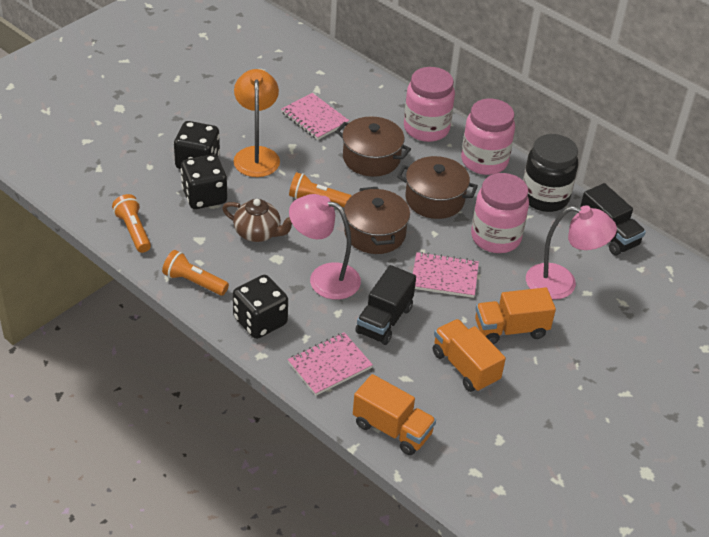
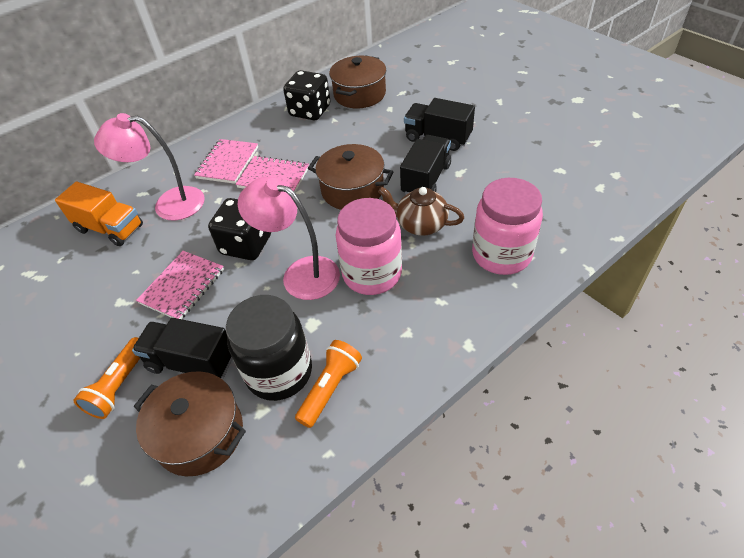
black dice: [174,121,220,169] [181,154,227,209] [233,275,288,339] = 3 -> [208,198,271,260] [283,70,330,120] = 2
black truck: [355,265,416,345] [580,183,646,255] = 2 -> [132,318,233,379] [400,135,451,195] [404,98,475,151] = 3
orange flashlight: [112,194,151,253] [162,250,229,295] [289,172,351,207] = 3 -> [73,337,140,419] [295,340,362,428] = 2
orange lamp: [233,69,280,177] = 1 -> none = 0
orange truck: [353,374,436,455] [433,319,506,392] [475,287,556,344] = 3 -> [55,182,143,246] = 1
pink jar: [404,67,455,142] [461,99,515,175] [471,173,529,253] = 3 -> [336,198,402,295] [472,178,543,275] = 2

